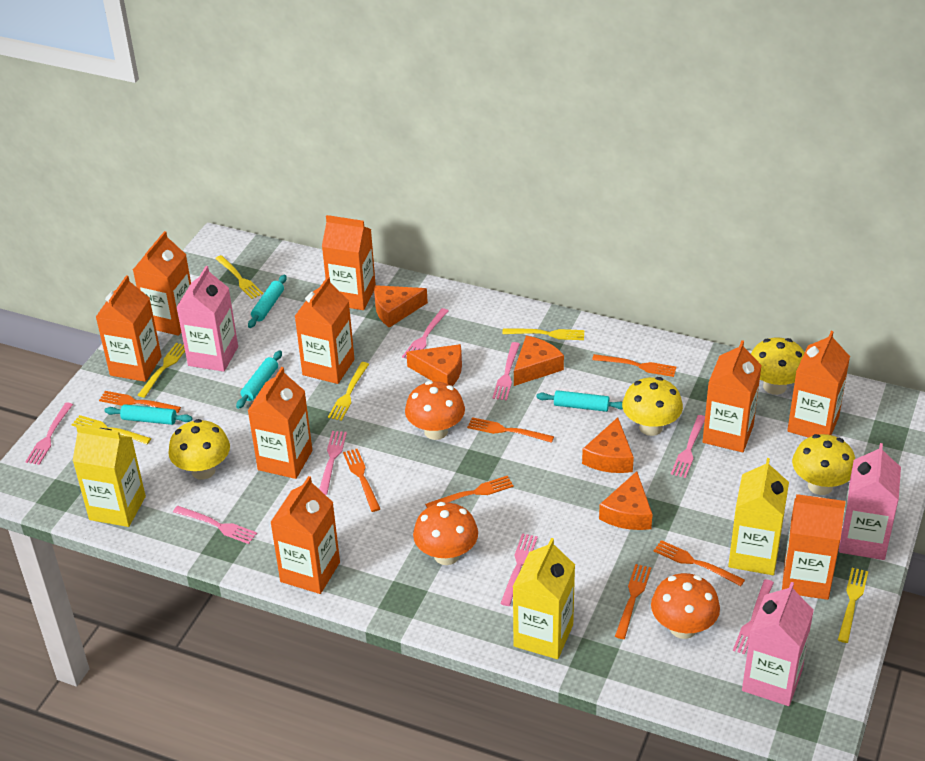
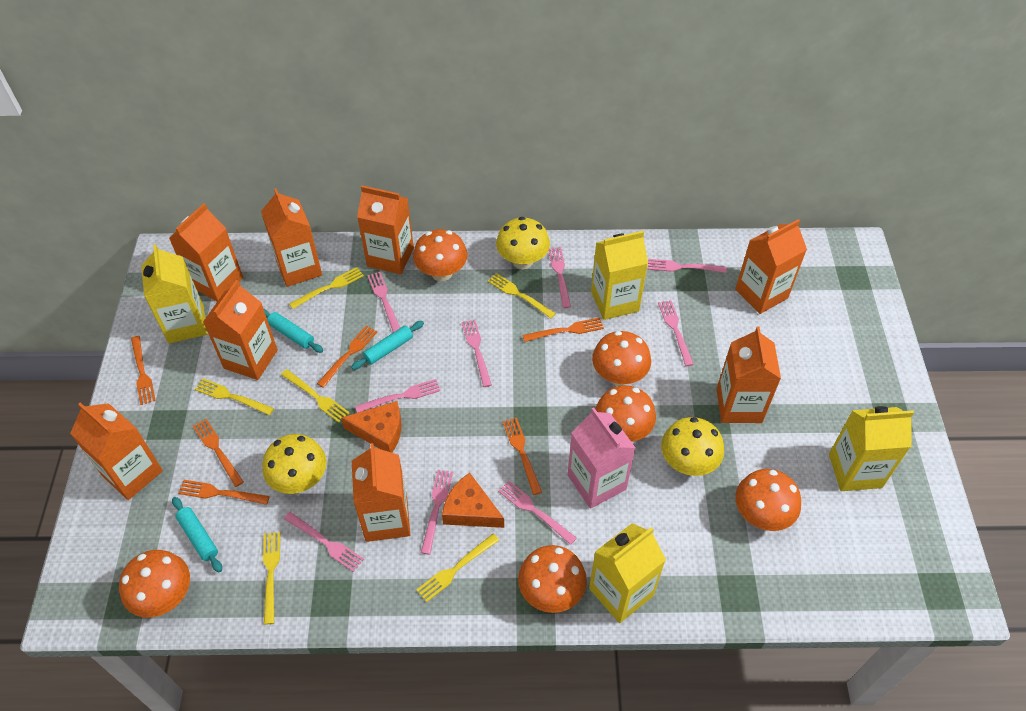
orange carton: [96,275,162,382] [133,231,191,336] [248,367,312,479] [270,476,340,594] [295,276,354,384] [322,215,376,310] [703,340,762,452] [782,494,846,600] [787,331,850,438] = 9 -> [70,403,163,500] [169,203,243,301] [203,280,278,380] [261,188,322,287] [352,443,410,542] [357,186,414,274] [717,326,781,423] [735,219,807,314] = 8
orange cheese: [374,285,428,328] [406,344,462,386] [514,336,564,386] [582,417,634,473] [599,471,653,530] = 5 -> [341,401,401,453] [442,473,504,528] = 2
orange fork: [99,391,181,413] [343,449,380,512] [425,476,514,508] [467,417,554,443] [592,354,676,377] [615,564,651,639] [654,540,745,586] = 7 -> [131,336,156,405] [178,480,270,505] [193,419,244,487] [317,326,377,388] [503,417,542,495] [522,317,604,342] = 6
orange mushroom: [405,381,465,440] [413,502,478,565] [651,573,720,639] = 3 -> [119,550,190,617] [413,229,467,281] [518,545,587,613] [592,331,651,386] [595,385,656,442] [735,469,801,531] = 6
pink carton: [176,266,238,372] [742,582,814,706] [839,443,901,560] = 3 -> [568,408,635,509] = 1
pink fork: [25,403,73,465] [173,506,257,544] [319,431,347,495] [402,308,448,359] [492,342,520,400] [500,533,538,606] [671,415,705,478] [733,579,774,655] = 8 -> [284,512,364,572] [355,379,441,413] [367,272,400,332] [421,470,453,555] [462,319,492,387] [498,480,577,545] [548,247,571,308] [648,259,727,273] [658,300,694,366] = 9
turquoise rolling pin: [105,404,192,425] [236,350,282,409] [248,275,287,328] [536,390,623,412] = 4 -> [172,497,222,572] [263,308,323,353] [351,321,424,370] = 3
yellow carton: [73,425,146,527] [513,538,575,659] [728,458,789,575] = 3 -> [141,244,208,343] [589,523,666,623] [591,231,648,320] [829,406,914,491] = 4
yellow mushroom: [168,419,230,480] [622,377,683,436] [751,337,805,395] [792,434,855,495] = 4 -> [262,434,326,494] [496,217,550,269] [661,417,724,476] = 3

